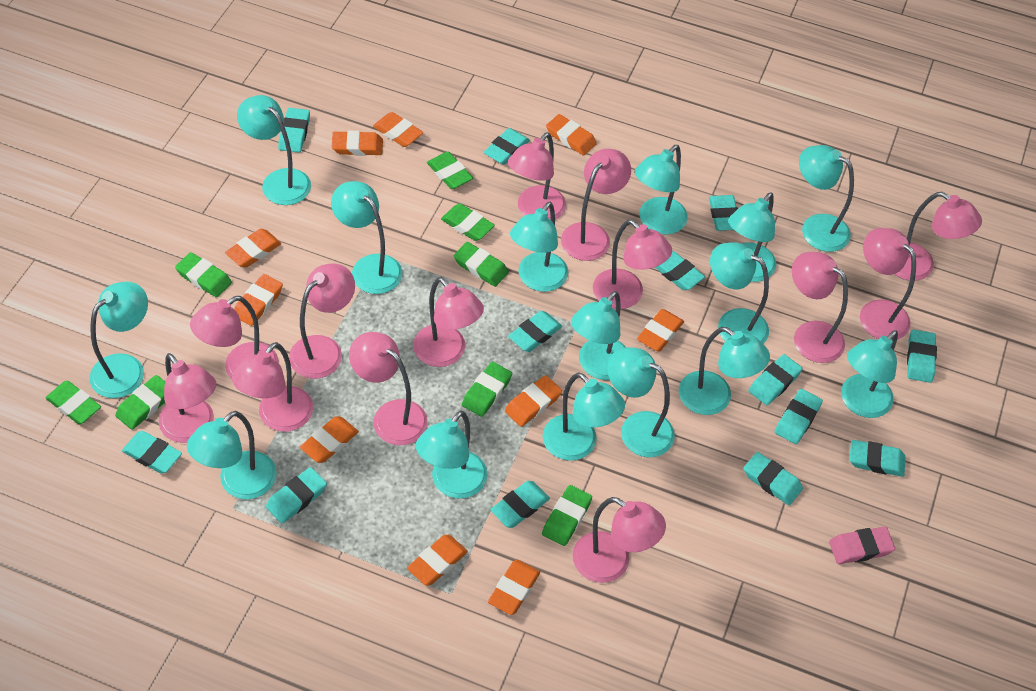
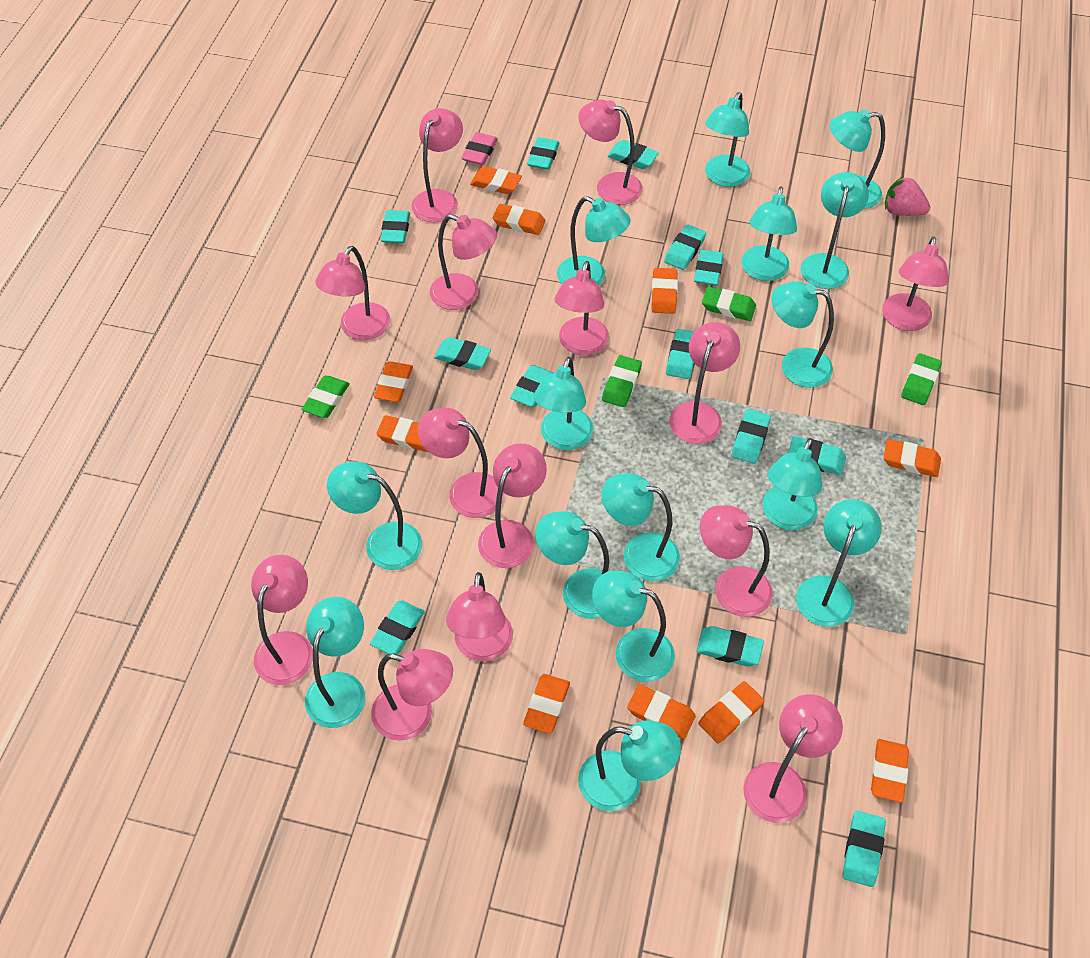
green eraser: [46,381,101,424] [115,375,165,430] [175,252,232,298] [427,152,473,189] [441,204,495,241] [454,242,509,287] [462,362,512,417] [542,485,592,546] = 8 -> [301,376,350,418] [602,355,642,407] [702,286,756,321] [901,353,942,405] = 4
pink lamp: [159,353,217,443] [190,296,279,379] [232,342,313,432] [289,264,355,379] [349,332,428,445] [413,277,484,367] [508,132,566,220] [561,149,631,261] [573,497,666,583] [593,220,672,309] [792,252,848,363] [860,228,916,340] [894,192,982,281] = 13 -> [251,555,313,685] [315,246,390,340] [371,649,453,741] [412,108,463,222] [418,408,504,518] [430,214,497,310] [446,572,513,661] [478,443,547,568] [555,261,609,356] [578,100,643,205] [669,322,740,444] [700,505,773,617] [743,694,843,823] [882,236,948,331] = 14
pink strawberry: none = 0 -> [885,176,930,216] = 1

